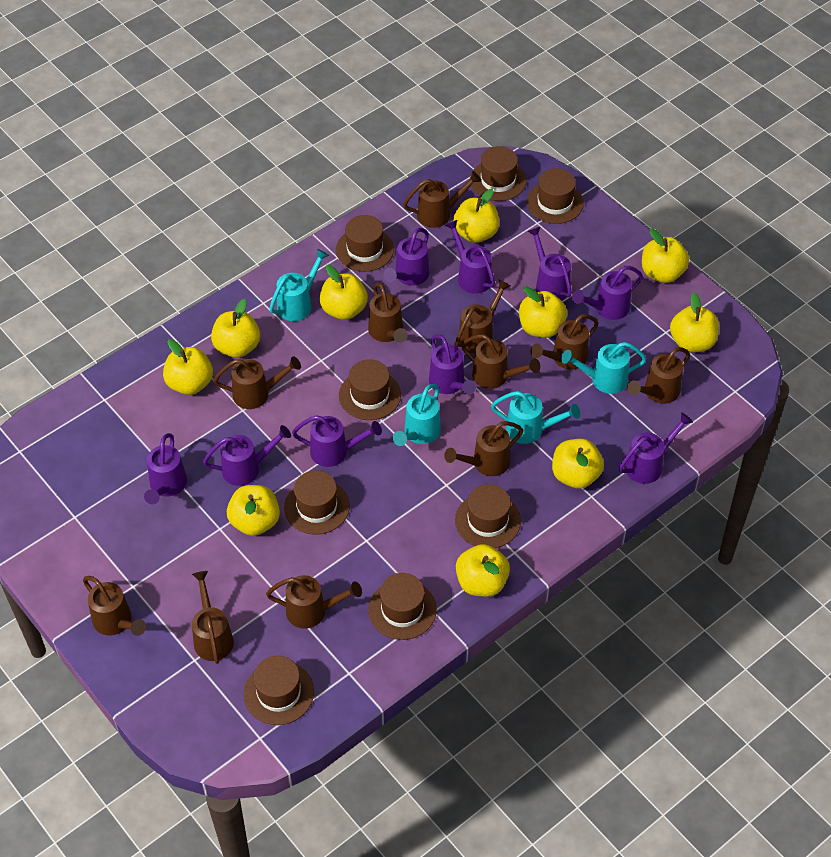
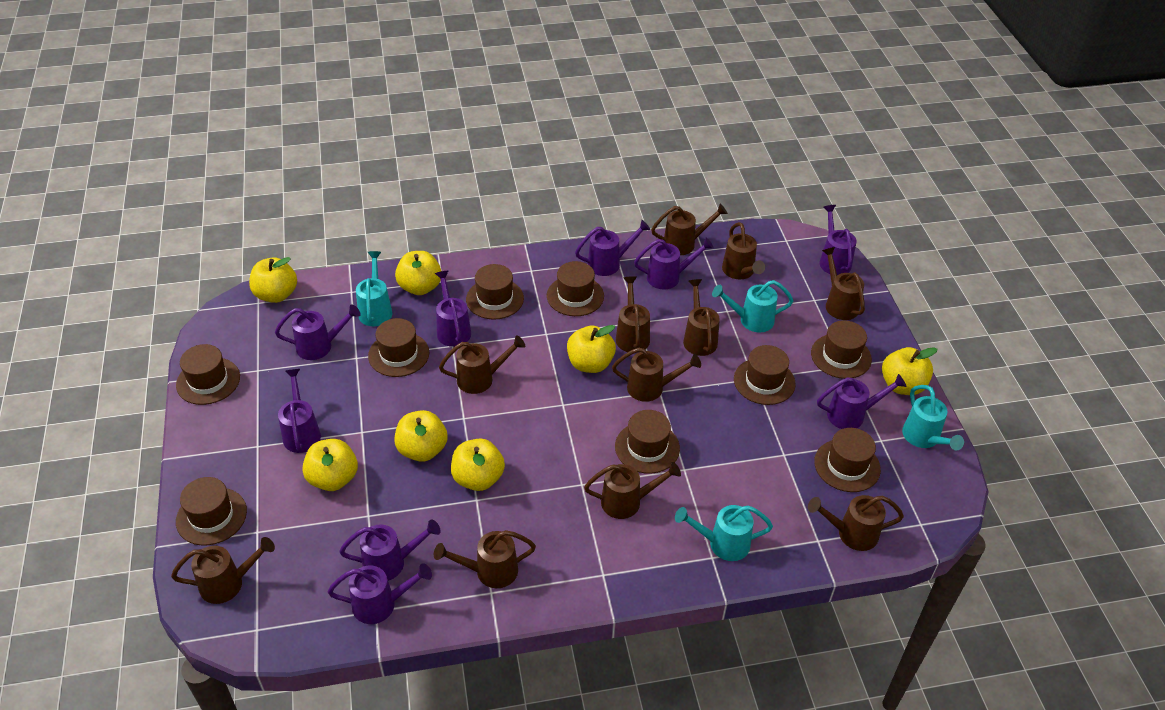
brown hat: [244,656,314,725] [284,470,350,535] [336,215,394,272] [339,359,401,420] [368,573,437,640] [455,484,521,548] [470,146,526,201] [526,168,584,224] = 8 -> [176,344,240,405] [176,477,247,546] [368,318,429,377] [466,264,524,320] [547,261,604,316] [615,410,680,474] [734,345,796,405] [811,320,872,379] [814,428,881,492] = 9
yellow apple: [163,339,213,395] [211,299,260,358] [227,485,280,536] [320,265,368,320] [453,189,500,243] [456,544,510,597] [519,286,567,338] [552,439,604,489] [642,229,689,283] [670,292,719,352] = 10 -> [249,257,297,303] [302,439,358,491] [394,410,448,462] [395,251,441,295] [451,439,505,491] [567,325,616,373] [882,347,938,395] = 7

